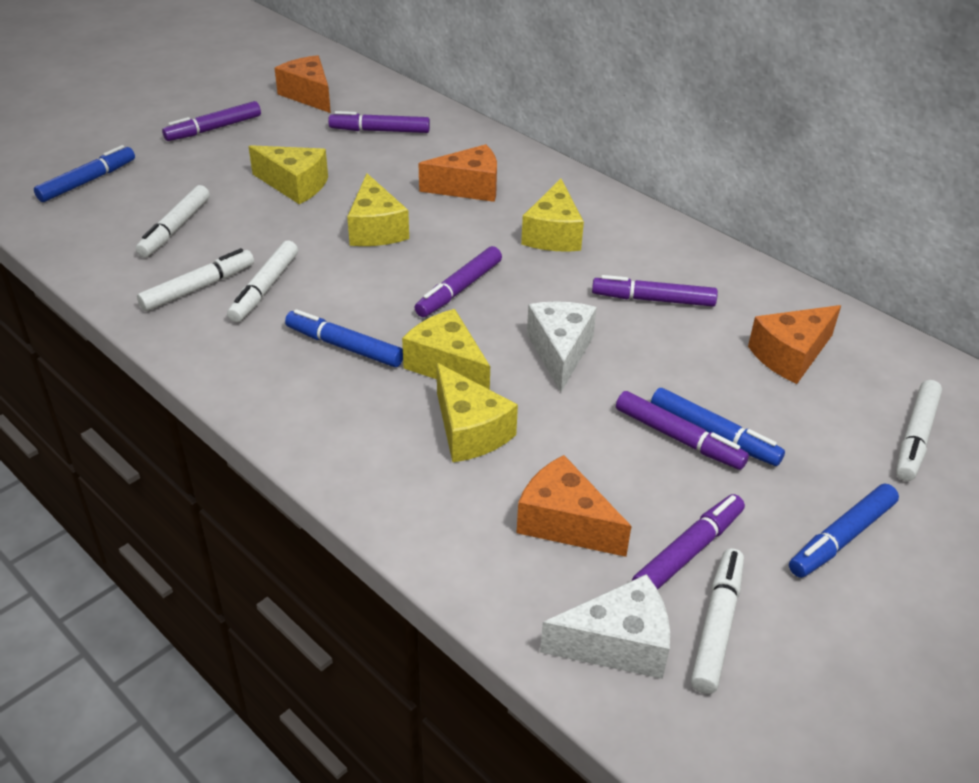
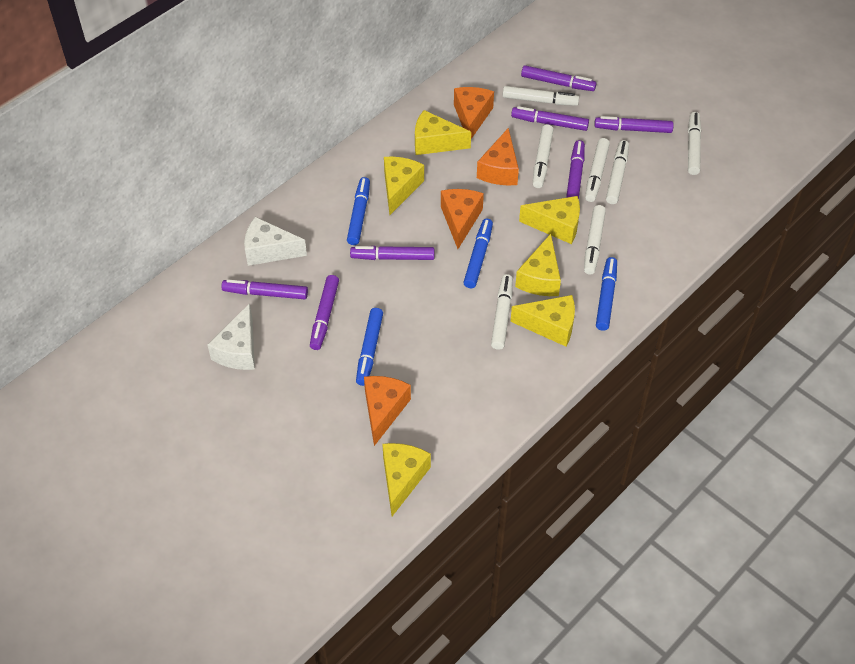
purple marker: [162,101,261,141] [328,111,430,133] [414,246,502,317] [592,275,718,307] [616,391,749,470] [632,494,745,590] = 6 -> [221,280,308,299] [310,275,339,350] [350,246,435,260] [511,106,589,131] [521,65,596,91] [566,140,585,199] [594,116,674,133] = 7
white marker: [136,185,210,257] [137,248,254,311] [227,241,298,322] [691,548,744,694] [896,380,942,481] = 5 -> [491,274,513,350] [503,86,579,106] [533,124,553,188] [584,205,606,275] [585,138,610,202] [606,140,629,204] [688,112,701,175] = 7
yellow cheese: [249,145,328,204] [347,174,409,246] [402,309,490,390] [437,363,518,462] [521,179,584,252] = 5 -> [382,443,431,516] [384,157,424,215] [415,110,471,155] [510,295,575,346] [515,234,561,296] [519,196,580,244] = 6

